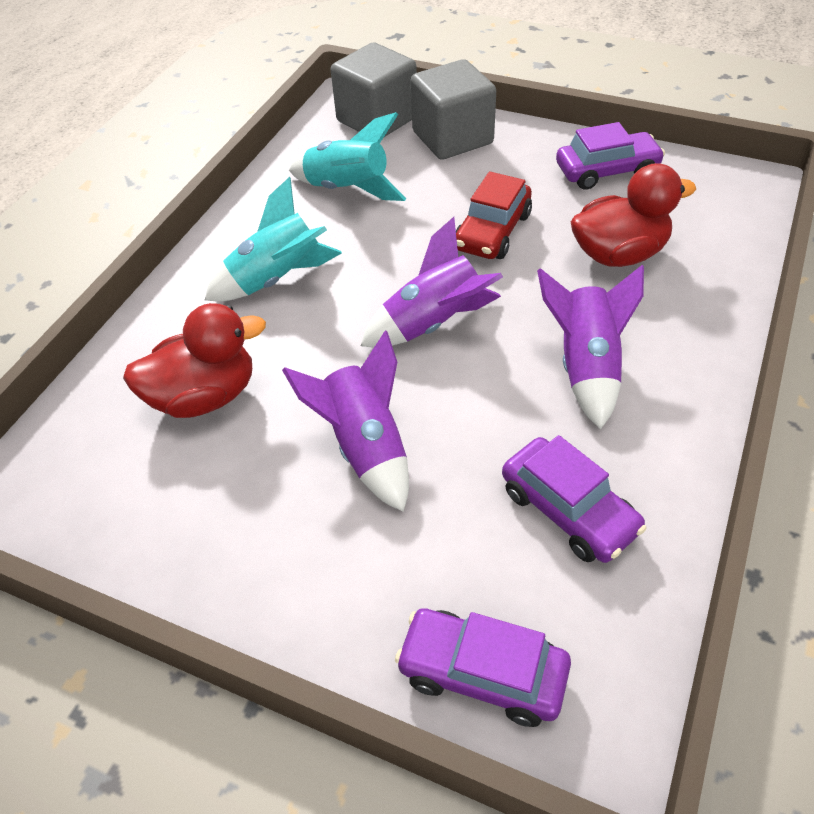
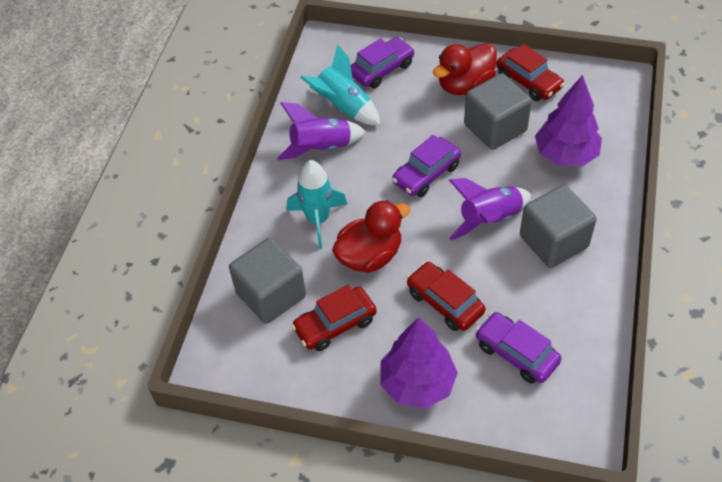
grey cube: [331,43,417,137] [410,59,496,160] = 2 -> [229,237,306,324] [464,73,532,150] [520,185,597,268] = 3
purple rocket: [282,330,409,512] [361,217,503,347] [537,265,644,429] = 3 -> [277,102,366,160] [449,178,531,240] = 2
purple tree: none = 0 -> [380,317,458,409] [535,75,602,166] = 2
red car: [456,171,532,259] = 1 -> [291,285,377,351] [407,262,485,331] [497,44,565,101] = 3

